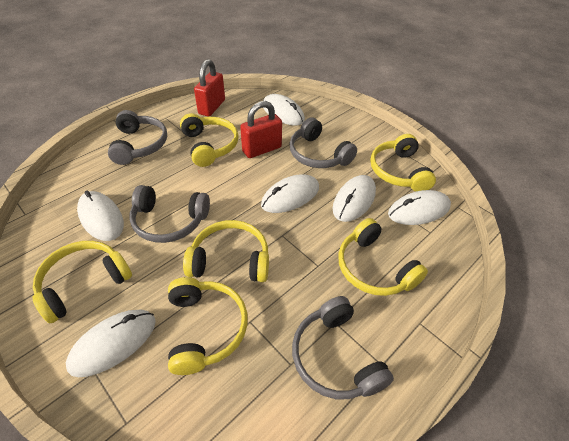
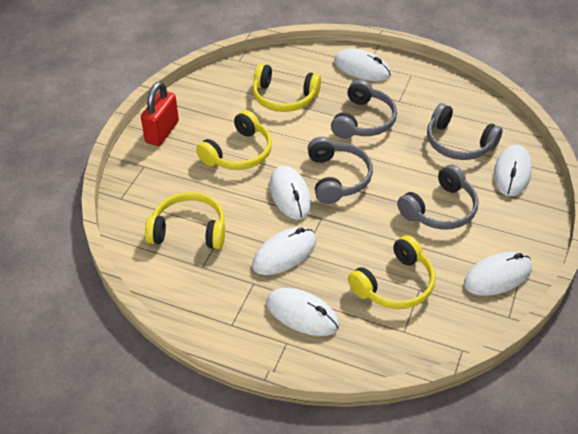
red padlock: [194,59,225,117] [240,101,282,158] = 2 -> [141,82,179,146] = 1
yellow headphones: [32,241,132,323] [168,277,248,375] [180,113,239,167] [183,220,269,282] [338,218,428,296] [370,134,436,192] = 6 -> [145,192,225,249] [196,110,272,170] [253,64,321,112] [348,235,435,309] = 4

